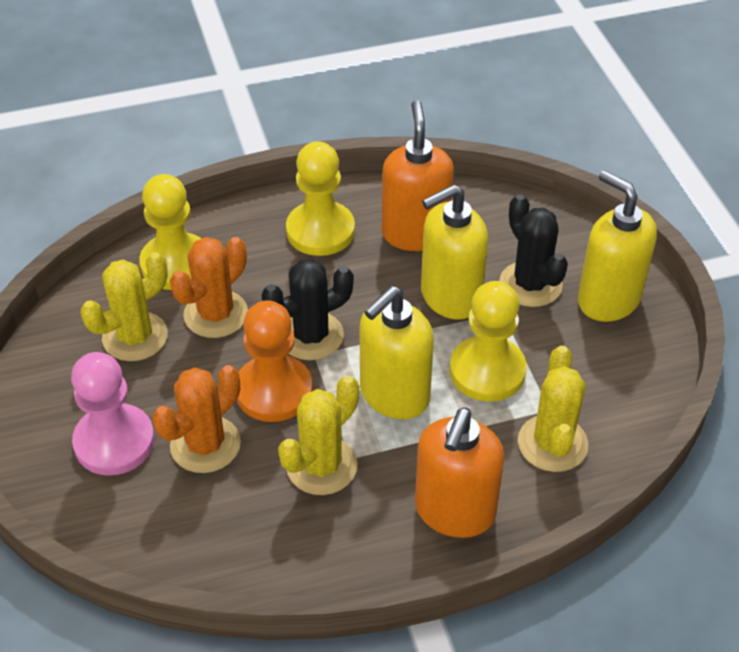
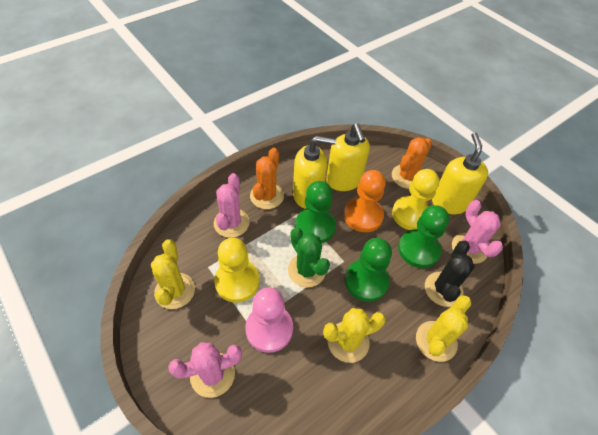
black cactus: [262,259,354,360] [499,194,568,307] = 2 -> [425,241,474,307] = 1
green cactus: none = 0 -> [288,228,330,287] = 1
green pawn: none = 0 -> [295,181,336,243] [345,238,392,302] [398,205,449,268] = 3
orange soap dispenser: [382,100,454,251] [415,408,504,538] = 2 -> none = 0
pink cactus: none = 0 -> [168,342,242,398] [214,173,250,238] [452,200,503,264] = 3
yellow pawn: [139,174,201,290] [286,141,355,256] [450,281,527,402] = 3 -> [214,238,260,302] [392,169,439,230] = 2

